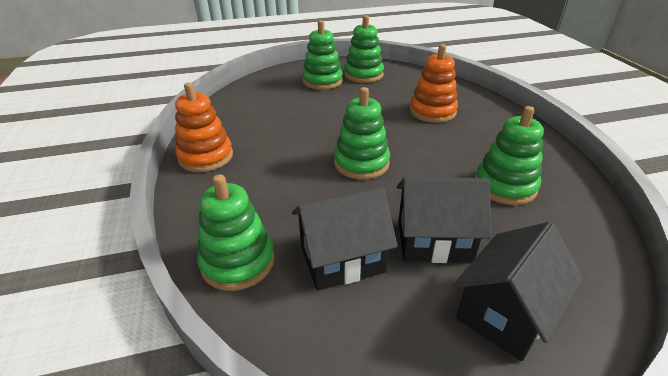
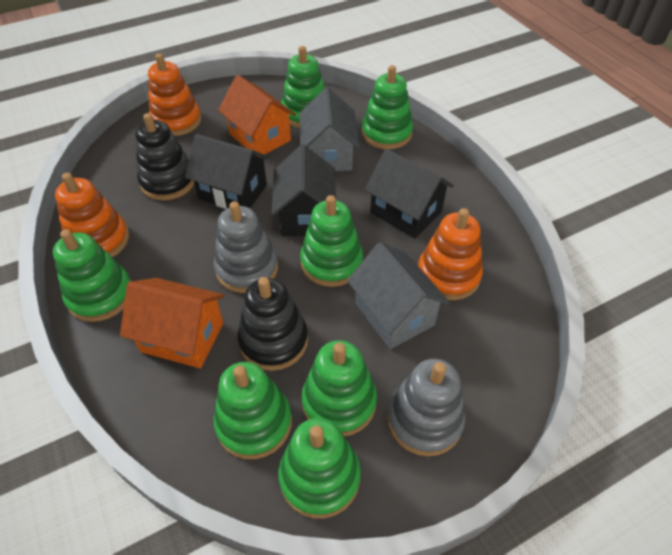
black stacking toy: none = 0 -> [135,113,194,200] [237,277,308,371] = 2
green stacking toy: [197,174,275,291] [302,20,343,90] [334,87,390,179] [344,15,384,83] [475,106,544,205] = 5 -> [53,229,132,322] [214,362,292,459] [278,418,361,519] [281,46,325,128] [300,195,363,287] [302,340,377,436] [362,65,413,149] = 7
grey house: none = 0 -> [299,88,360,171] [347,242,450,349] = 2
grey stacking toy: none = 0 -> [214,201,278,293] [387,359,465,456] = 2
orange house: none = 0 -> [120,278,224,368] [218,75,296,157] = 2
orange stacking toy: [175,82,233,172] [410,44,458,123] = 2 -> [55,172,129,257] [148,53,201,136] [418,208,483,300] = 3

